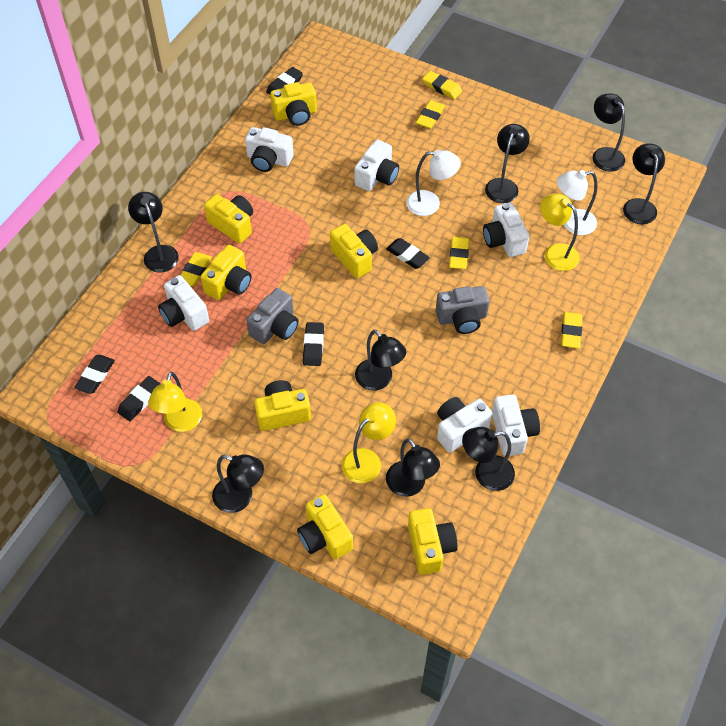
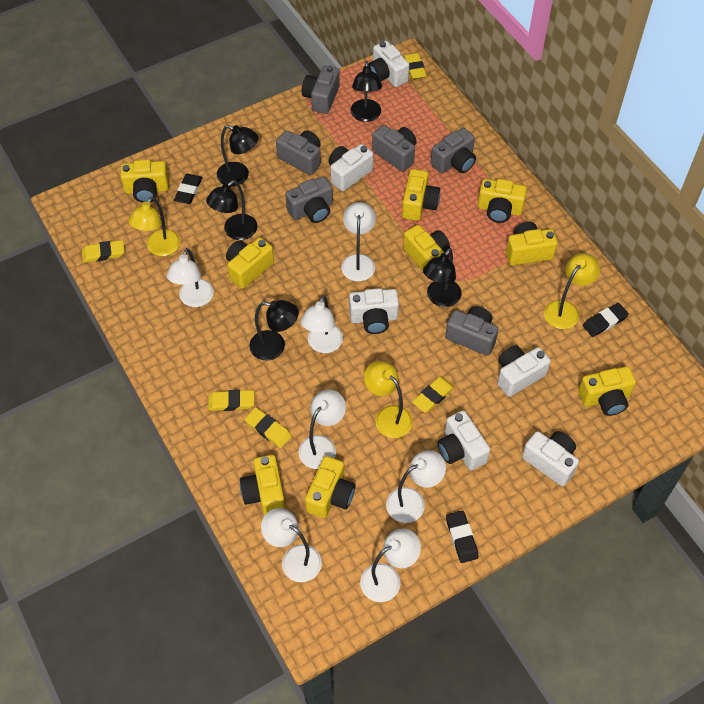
black eraser: [74,355,115,394] [117,376,161,421] [266,67,303,95] [303,322,324,366] [386,238,430,269] = 5 -> [174,174,202,204] [446,511,479,563] [583,303,629,337] = 3
black lamp: [128,192,179,273] [212,454,264,513] [355,329,406,391] [386,438,440,497] [462,427,515,491] [485,124,530,203] [593,93,625,172] [623,143,665,224] = 8 -> [206,180,257,240] [217,125,259,186] [249,300,299,360] [351,61,382,122] [423,248,462,307] = 5
grey camera: [246,288,298,344] [436,286,489,334] = 2 -> [276,130,321,175] [285,176,333,223] [302,65,340,114] [372,125,417,172] [431,128,476,174] [445,306,498,356] = 6
white lamp: [406,150,461,216] [557,170,597,235] = 2 -> [167,248,214,307] [261,508,322,582] [299,390,346,469] [301,295,343,353] [341,202,376,282] [360,528,421,602] [386,450,446,523] = 7
yellow camera: [201,245,251,300] [204,194,253,244] [254,380,311,431] [270,82,317,126] [297,494,353,559] [330,224,378,278] [408,508,458,575] = 7 -> [120,160,169,203] [226,238,274,289] [240,455,286,516] [305,456,356,518] [402,169,440,221] [403,225,450,271] [478,179,527,223] [506,222,558,266] [578,366,636,416] = 9

